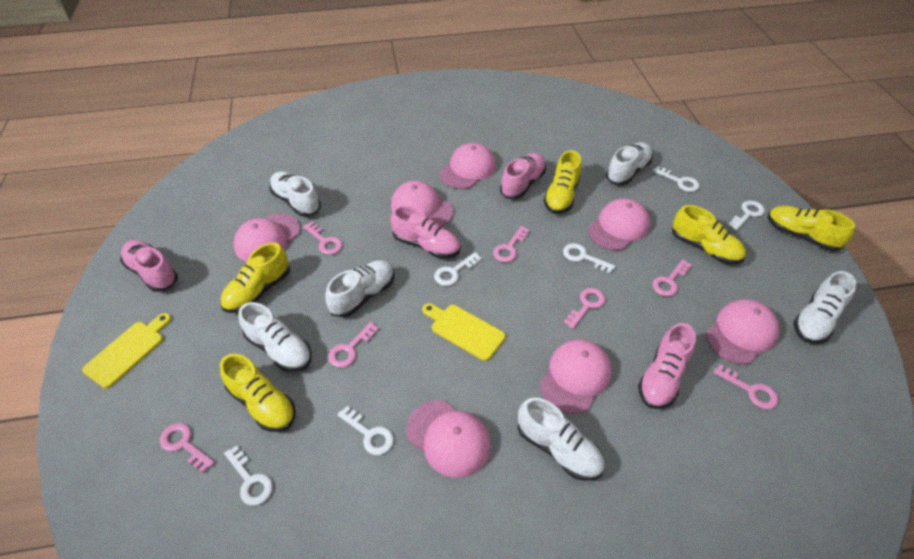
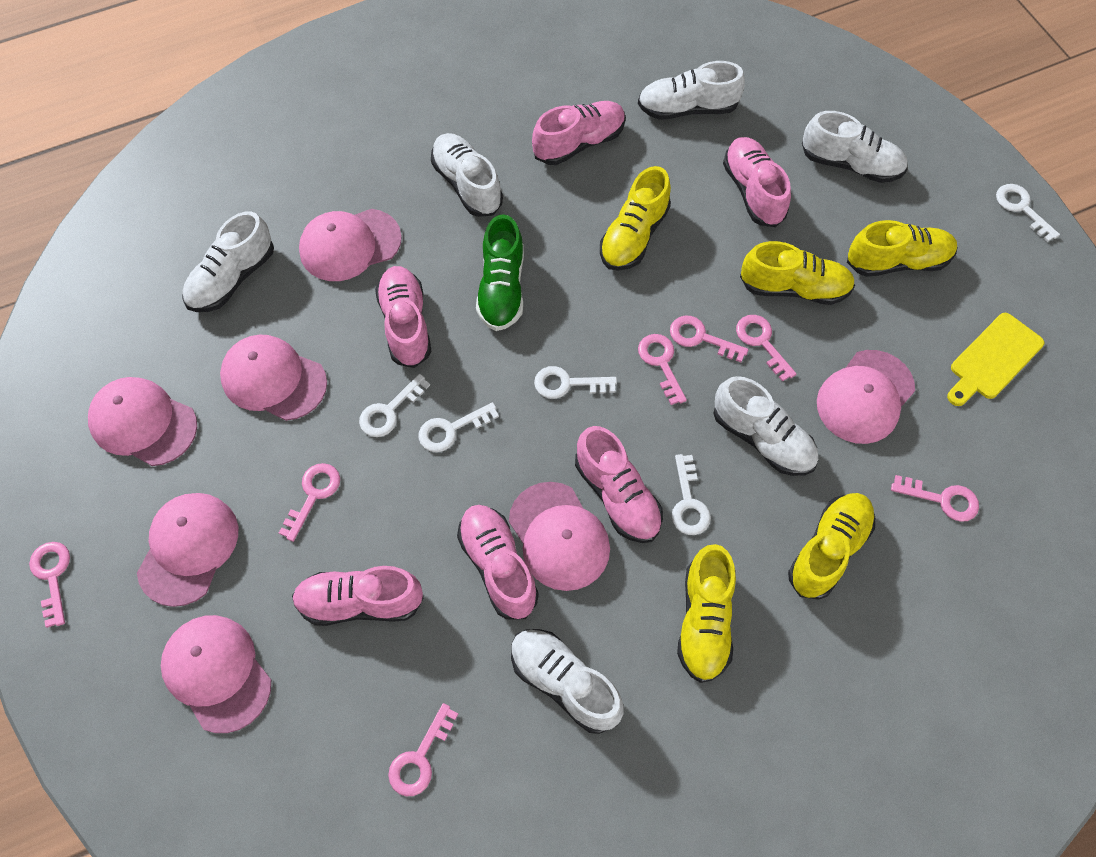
green shoe: none = 0 -> [476,214,524,331] = 1
pink shoe: [120,240,178,292] [391,205,460,258] [500,153,546,199] [638,323,696,409] = 4 -> [292,566,423,626] [375,266,431,368] [457,505,539,619] [532,101,626,165] [575,426,663,543] [723,137,791,227] = 6
white key: [224,445,273,506] [337,406,394,455] [434,252,482,286] [563,243,615,273] [653,166,700,192] [728,200,765,230] = 6 -> [359,374,430,437] [418,402,499,452] [534,366,617,399] [672,454,711,535] [996,184,1060,242] = 5
yellow cutting board: [82,313,171,388] [422,303,506,361] = 2 -> [947,313,1044,406] = 1

